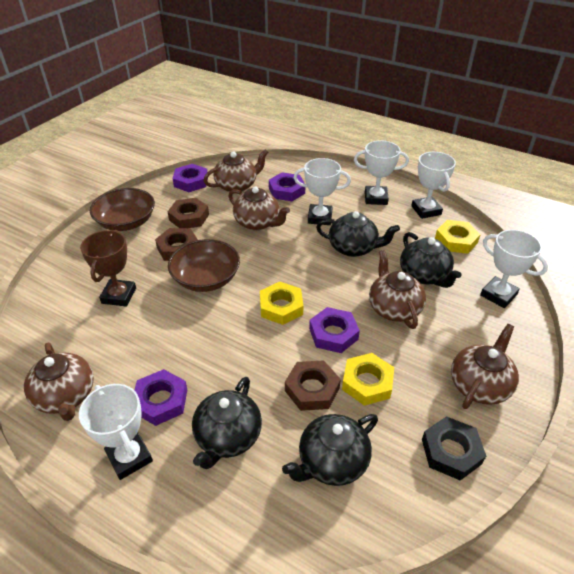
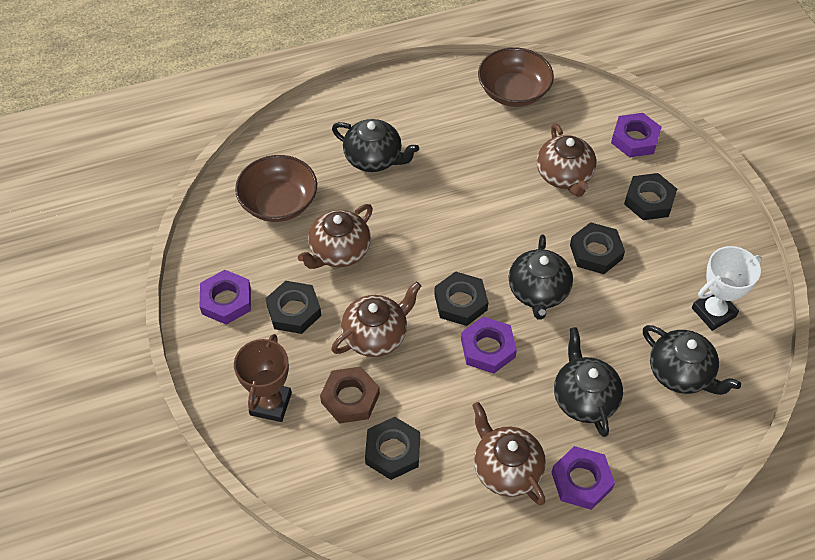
black nut: [422,416,486,481] = 1 -> [265,281,321,334] [365,417,420,480] [434,271,488,326] [570,222,625,274] [624,173,677,220] = 5
brown nut: [155,228,198,261] [168,198,209,228] [285,360,341,411] = 3 -> [320,366,380,424] = 1
brown teapot: [24,342,94,421] [204,149,268,192] [228,186,290,230] [369,250,426,329] [451,324,519,409] = 5 -> [298,204,373,269] [331,282,421,357] [472,402,546,505] [537,123,596,197] = 4
white trophy: [79,384,153,480] [294,158,351,225] [354,140,409,205] [411,152,456,219] [480,230,548,308] = 5 -> [692,246,762,331] = 1
yellow nut: [260,282,303,325] [342,353,394,406] [435,220,481,254] = 3 -> none = 0

